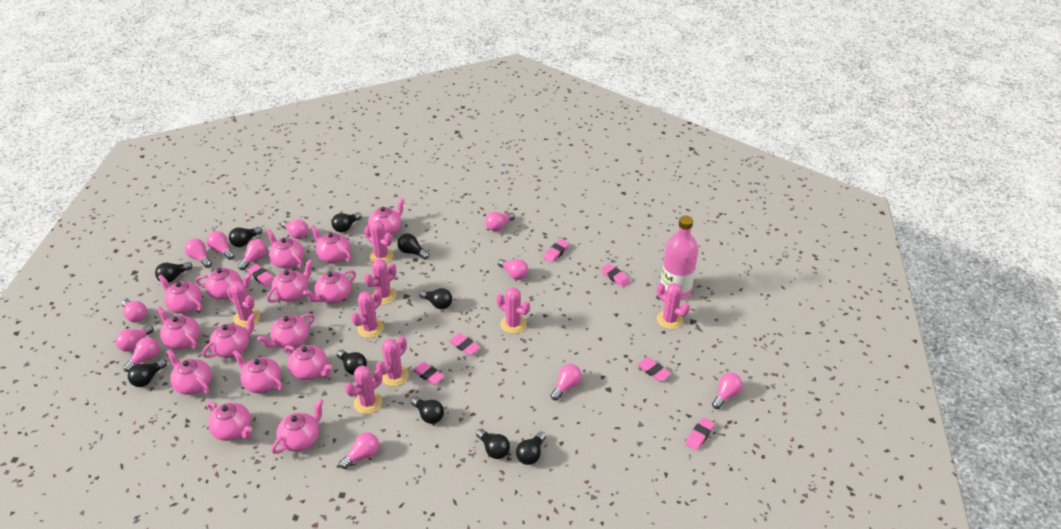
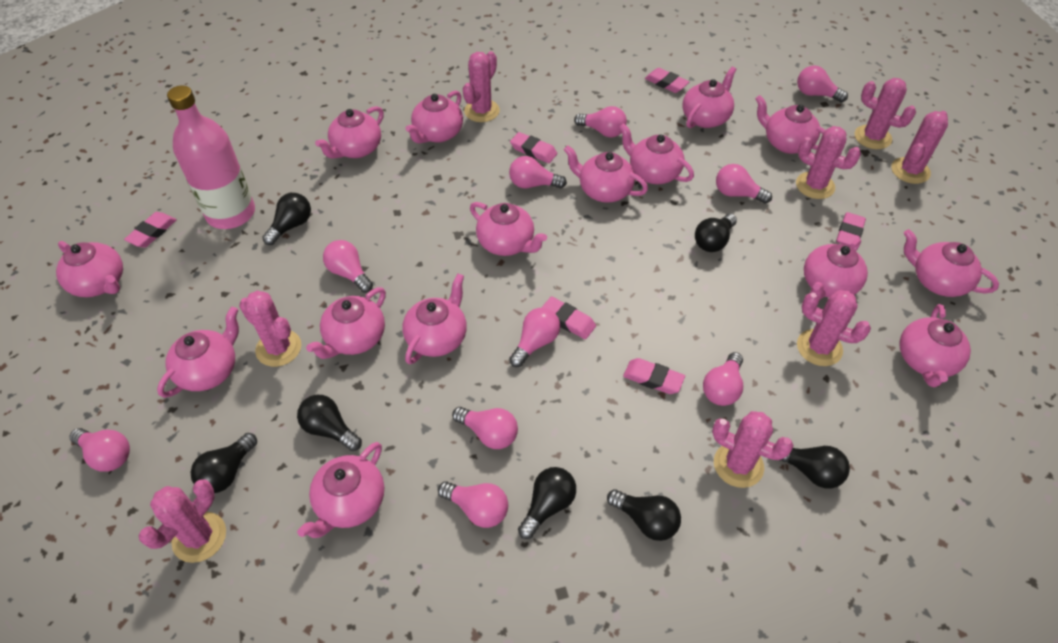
black light bulb: [128,359,167,387] [155,262,192,283] [229,227,262,247] [332,212,362,233] [337,350,367,375] [397,233,429,260] [411,397,444,424] [419,288,452,309] [476,429,510,459] [516,431,546,465] = 10 -> [191,433,257,493] [262,193,311,245] [297,395,362,451] [518,467,576,539] [607,489,681,541] [695,214,737,252] [781,446,850,488] = 7
pink eraser: [247,264,274,287] [412,362,445,385] [449,333,480,356] [543,239,570,263] [601,263,631,288] [637,358,671,382] [685,417,715,451] = 7 -> [124,212,177,248] [510,132,557,163] [541,296,596,339] [623,358,685,394] [645,68,689,93] [836,212,866,246] = 6
pink light bulb: [116,325,153,352] [122,299,147,322] [123,337,159,372] [185,238,212,268] [207,231,235,260] [238,239,268,270] [281,219,308,239] [339,432,379,469] [485,212,515,231] [498,259,528,280] [550,364,582,400] [712,373,743,409] = 12 -> [69,428,130,472] [323,240,373,293] [438,481,508,528] [452,407,518,449] [509,156,567,189] [509,308,560,367] [574,106,627,137] [703,352,743,406] [716,164,772,204] [797,65,848,103] = 10

